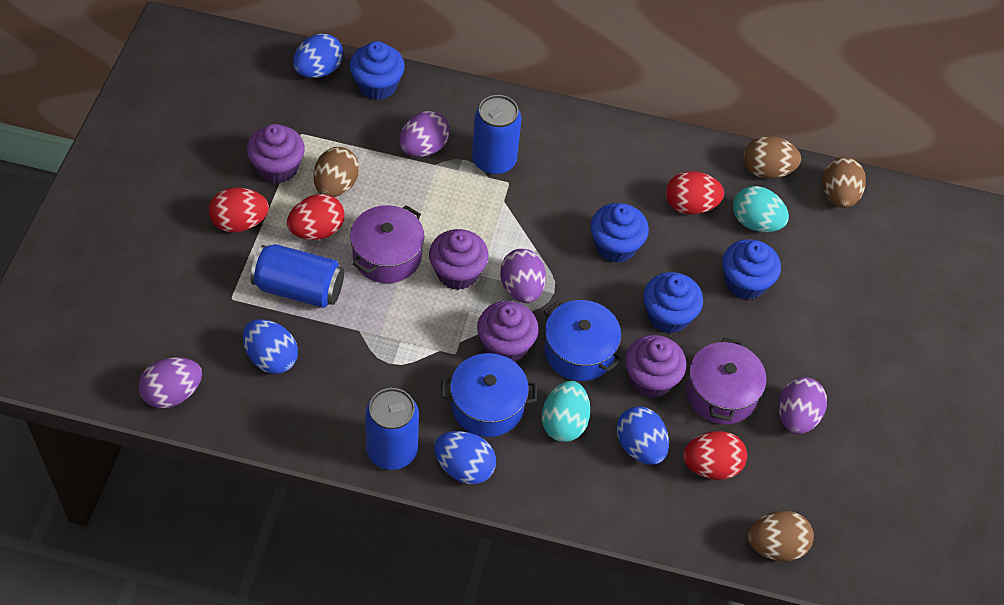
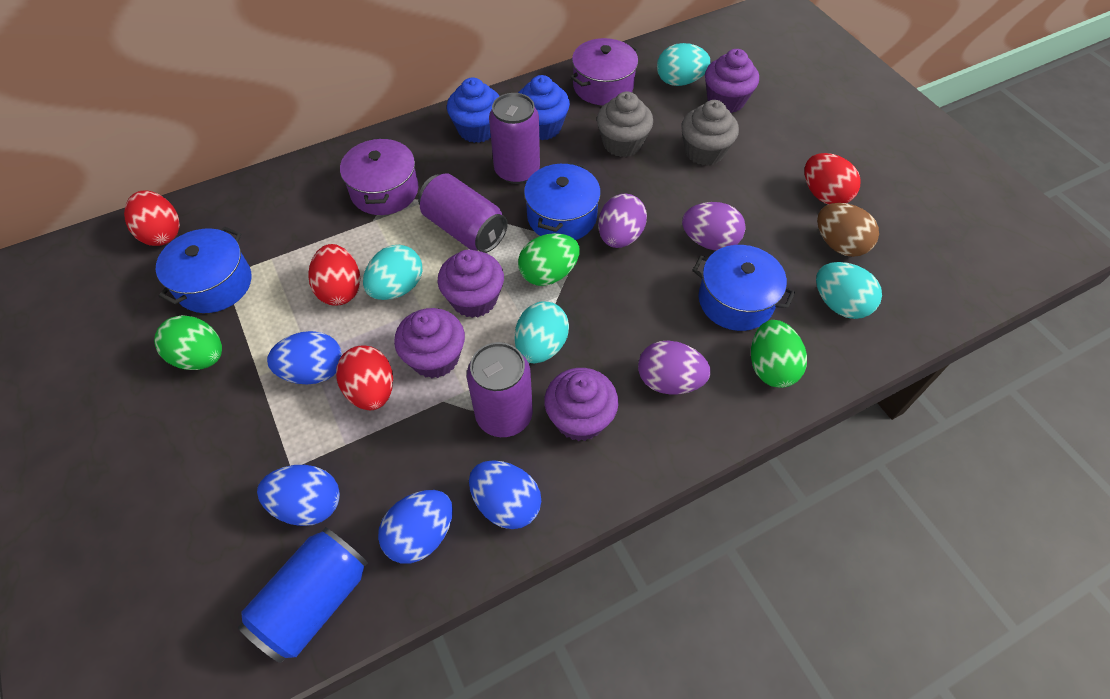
blue can: [251,244,344,308] [365,388,419,470] [472,95,521,175] = 3 -> [238,527,368,663] = 1
blue cupcake: [350,41,405,100] [590,203,649,263] [643,272,703,333] [722,239,781,300] = 4 -> [447,77,499,143] [518,75,570,141] = 2
blue pot: [441,353,537,437] [544,300,622,381] = 2 -> [156,227,251,313] [524,162,601,240] [692,245,795,331] = 3
brown egg: [313,147,359,197] [744,136,801,179] [748,511,814,561] [822,157,866,208] = 4 -> [817,203,879,257] = 1
green egg: none = 0 -> [154,315,222,370] [518,233,580,286] [751,320,807,388] = 3
grey cupcake: none = 0 -> [597,91,653,157] [681,100,739,166] = 2
purple can: none = 0 -> [418,173,508,253] [467,342,533,437] [489,93,540,184] = 3
purple egg: [139,357,202,408] [399,111,450,157] [500,249,546,303] [778,377,827,434] = 4 -> [598,193,647,248] [638,340,711,394] [682,202,746,251] = 3
turquoise egg: [542,381,590,442] [733,186,789,232] = 2 -> [363,245,422,300] [515,302,569,363] [657,43,711,86] [816,262,882,319] = 4

